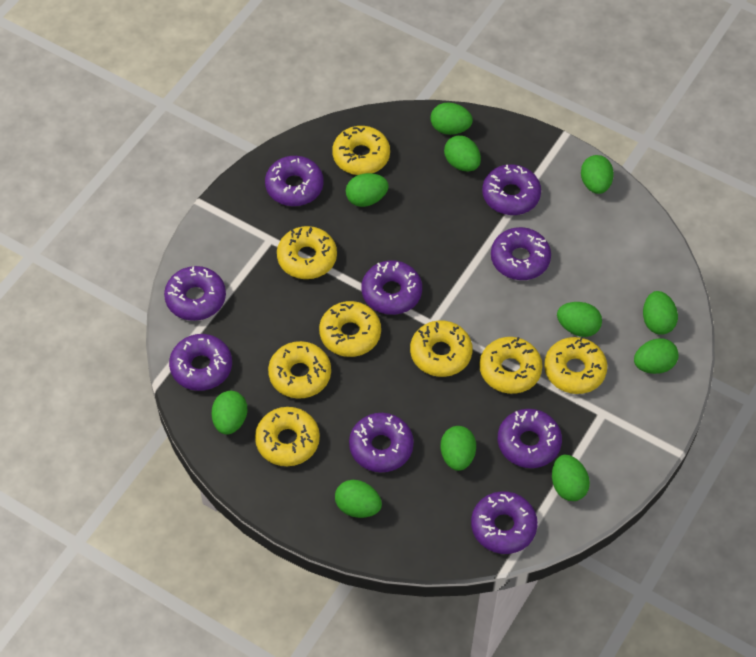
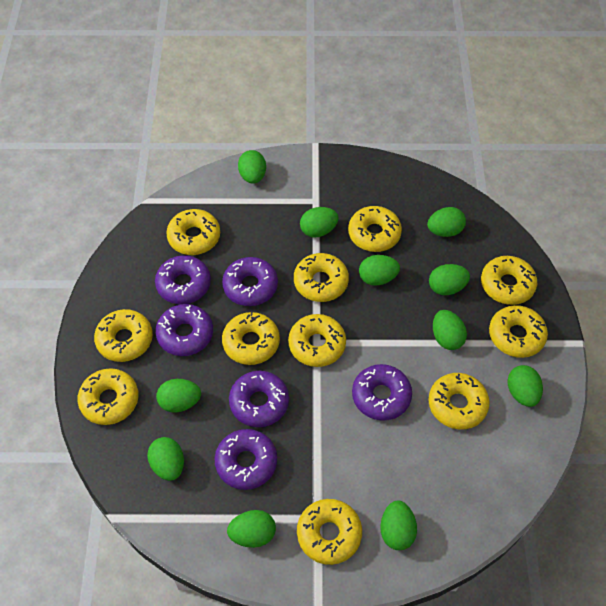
purple donut: [164,266,226,321] [169,334,232,391] [265,156,324,206] [349,413,414,473] [361,260,422,315] [471,491,538,554] [482,164,541,215] [491,227,551,280] [498,409,562,468] = 9 -> [155,255,211,304] [155,304,213,356] [215,429,277,490] [222,257,278,306] [229,371,289,427] [352,364,412,421] = 6
yellow donut: [255,407,320,466] [268,341,331,399] [277,226,337,279] [319,301,381,357] [332,126,390,175] [410,320,473,377] [479,337,543,394] [544,337,607,394] = 8 -> [78,368,139,425] [94,309,153,362] [166,209,220,255] [222,312,280,365] [288,314,346,367] [294,253,349,302] [297,499,362,565] [348,206,402,252] [428,373,490,429] [481,256,537,305] [489,305,548,358] = 11

